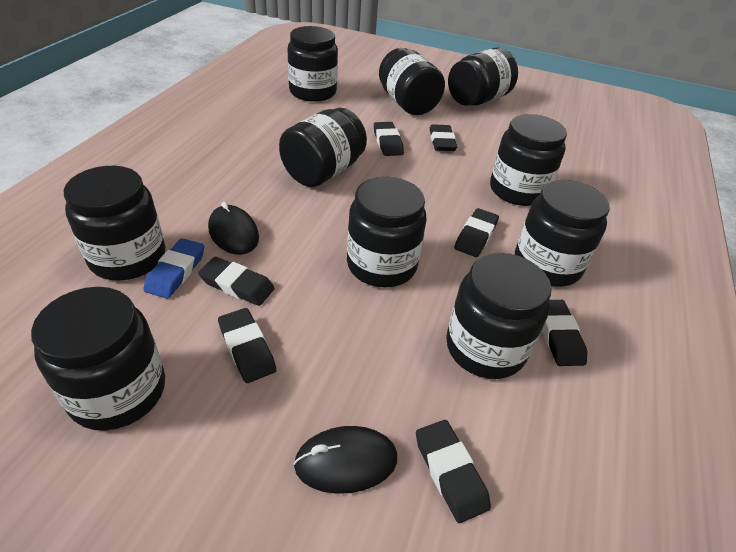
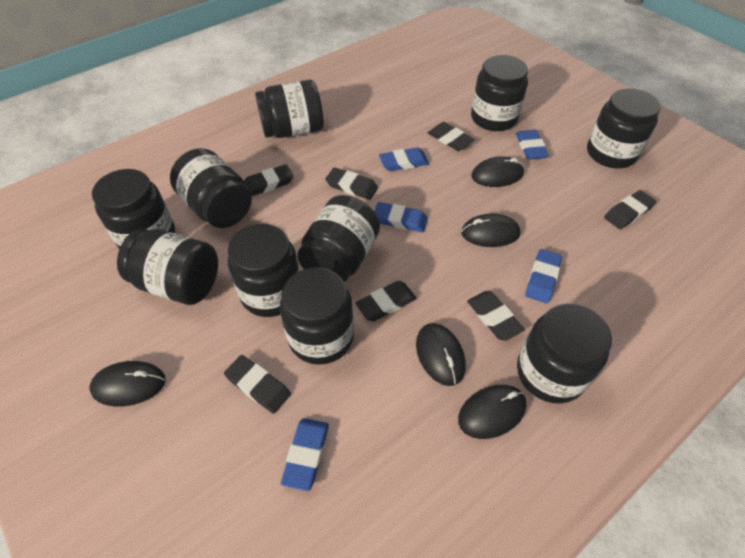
black mouse: [208,202,259,255] [293,426,397,494] = 2 -> [90,361,166,407] [416,323,466,386] [458,385,526,439] [461,214,520,247] [471,156,524,187] = 5
blue eraser: [144,238,204,299] = 1 -> [281,418,329,491] [374,202,428,232] [379,148,429,171] [516,130,549,160] [525,249,562,303] = 5

